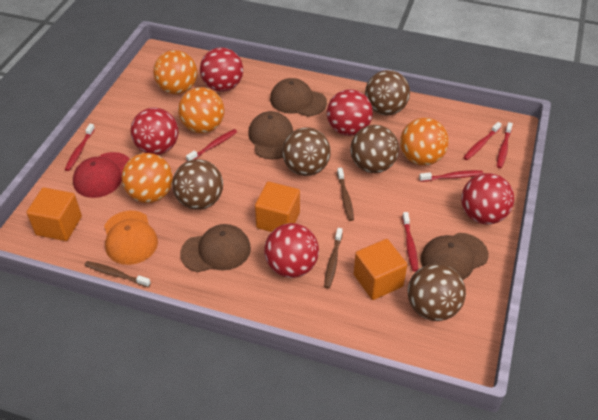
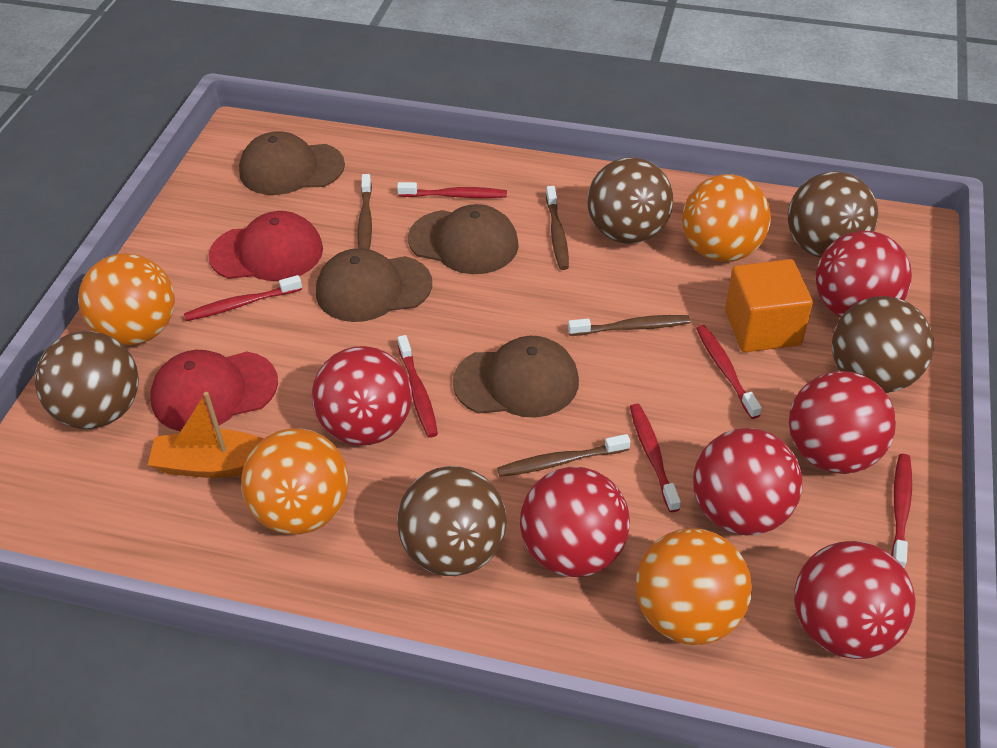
brown toothbrush: [85,261,151,287] [324,228,343,288] [337,168,354,221] = 3 -> [357,174,372,249] [498,434,630,477] [546,186,569,270] [568,315,690,336] = 4
orange boat: none = 0 -> [148,392,264,478] = 1
orange cap: [104,211,158,265] = 1 -> none = 0
orange cube: [26,187,82,241] [255,182,300,232] [354,239,407,300] = 3 -> [725,259,813,352] = 1
red ball: [130,108,178,155] [200,47,243,92] [264,223,319,278] [327,89,373,136] [461,173,514,225] = 5 -> [312,346,412,446] [520,467,630,577] [693,428,802,536] [789,371,896,474] [794,541,916,659] [816,231,912,317] = 6
red cap: [73,152,130,198] = 1 -> [150,350,278,431] [209,211,323,281] = 2

